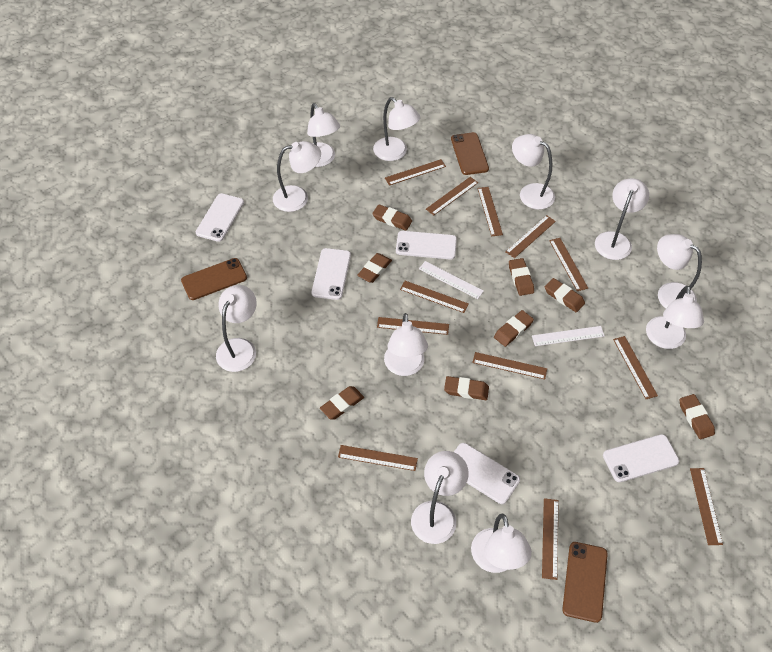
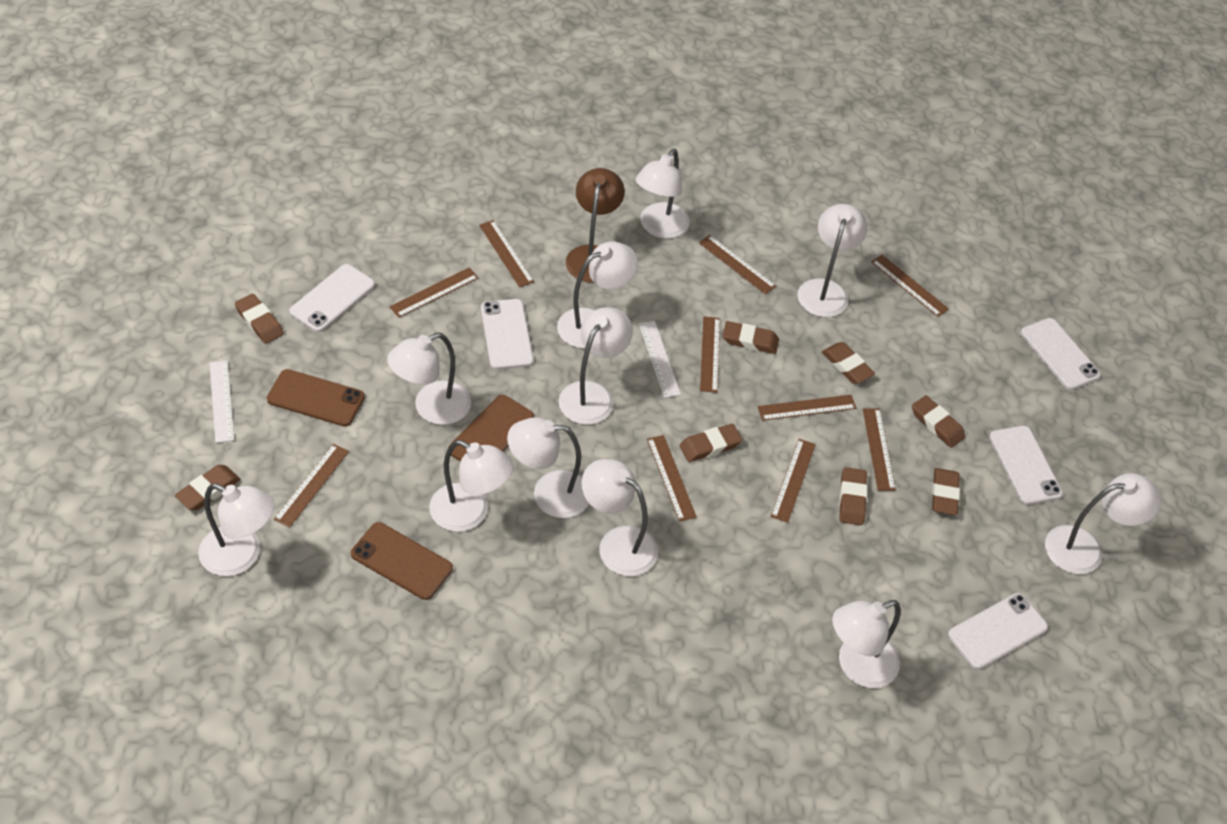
brown lamp: none = 0 -> [566,168,625,283] = 1
brown ruler: [338,445,418,471] [377,317,449,335] [385,159,446,186] [400,281,469,313] [426,177,478,215] [472,352,547,379] [478,187,503,236] [505,215,556,258] [542,498,559,580] [549,238,588,291] [613,336,658,399] [690,468,723,545] = 12 -> [274,444,349,528] [389,267,479,318] [479,220,534,287] [647,435,697,522] [699,235,776,294] [700,316,720,393] [758,395,856,421] [770,439,816,523] [863,408,896,491] [871,255,949,317] = 10

